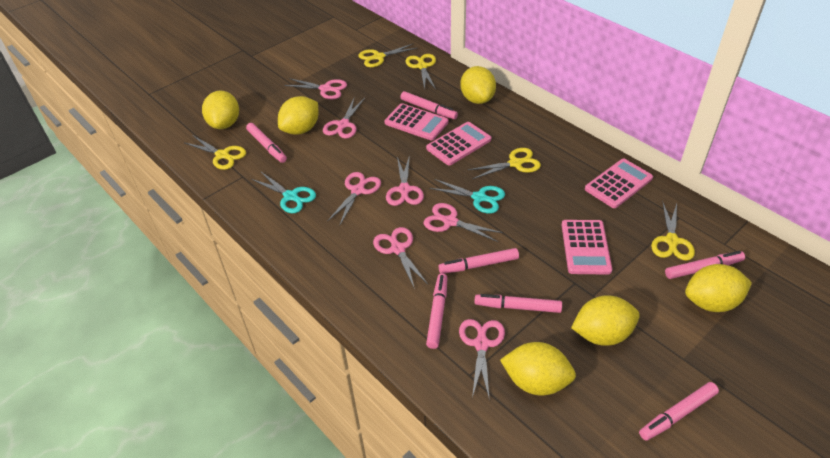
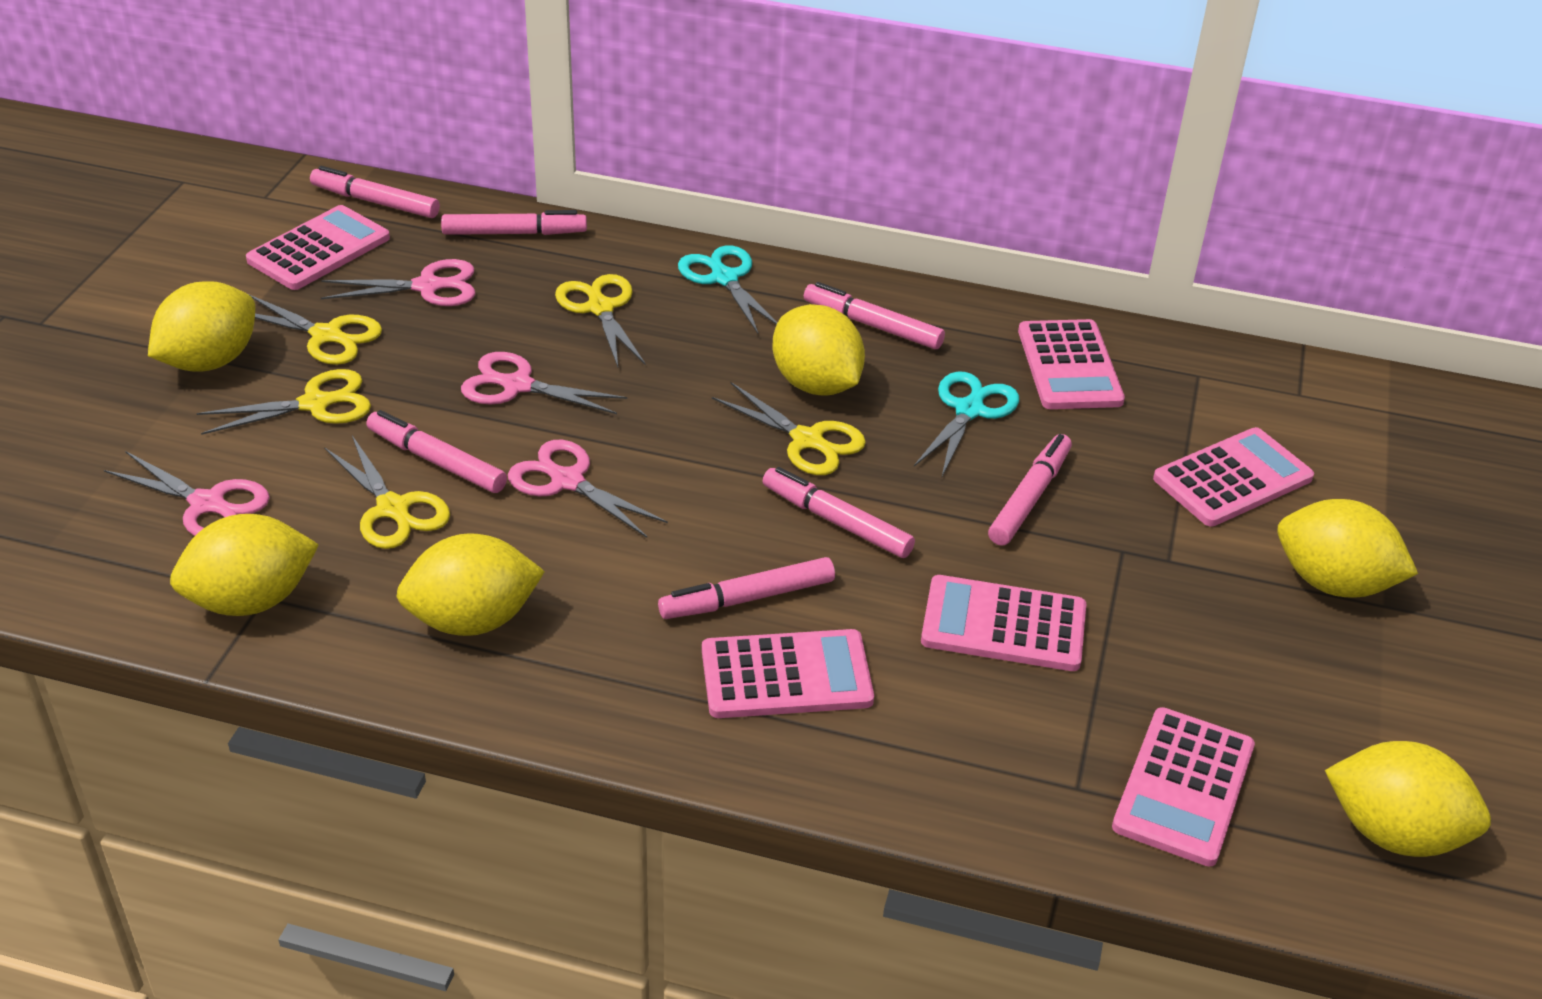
pink calculator: [384,103,449,141] [426,122,491,166] [562,220,612,275] [585,159,653,208] = 4 -> [246,205,390,290] [702,629,874,718] [921,575,1086,671] [1018,319,1125,409] [1112,707,1255,867] [1153,427,1314,527] = 6
pink scissors: [284,78,347,99] [323,98,365,139] [327,172,381,226] [373,227,428,289] [386,155,424,206] [424,203,503,242] [459,319,505,401] = 7 -> [104,451,270,536] [321,259,475,306] [461,352,627,414] [508,440,668,538] = 4

